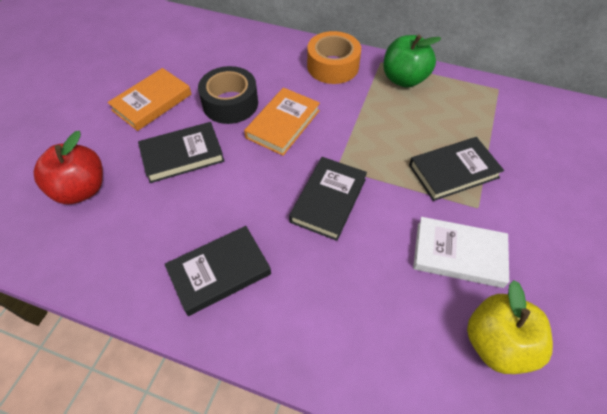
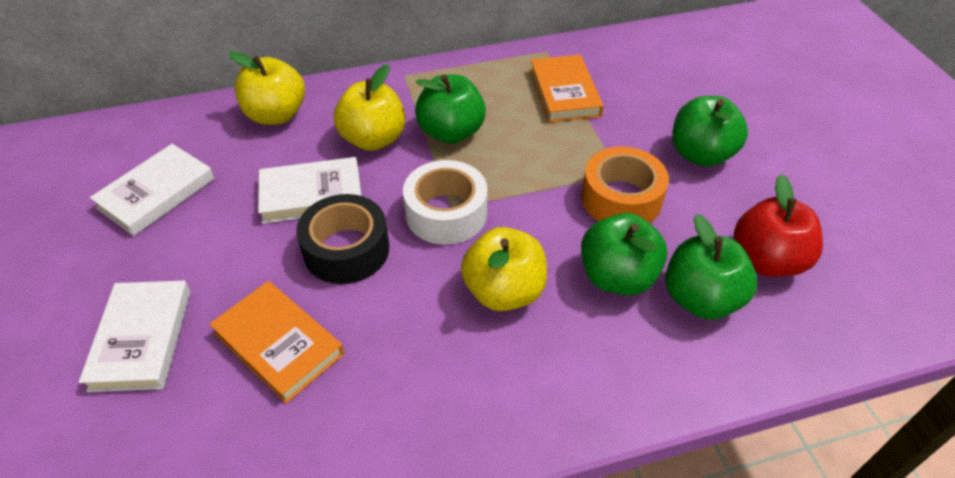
black book: [138,122,225,183] [165,226,271,316] [289,157,367,241] [409,137,504,201] = 4 -> none = 0
green apple: [384,35,441,88] = 1 -> [415,74,486,144] [581,213,667,295] [665,214,757,320] [672,96,748,167] = 4
white book: [413,217,509,288] = 1 -> [79,281,190,392] [90,144,214,236] [258,157,361,224] = 3
white tape: none = 0 -> [403,160,488,245] = 1
yellow apple: [467,280,553,374] = 1 -> [229,52,305,125] [334,64,405,151] [461,227,547,311] = 3

